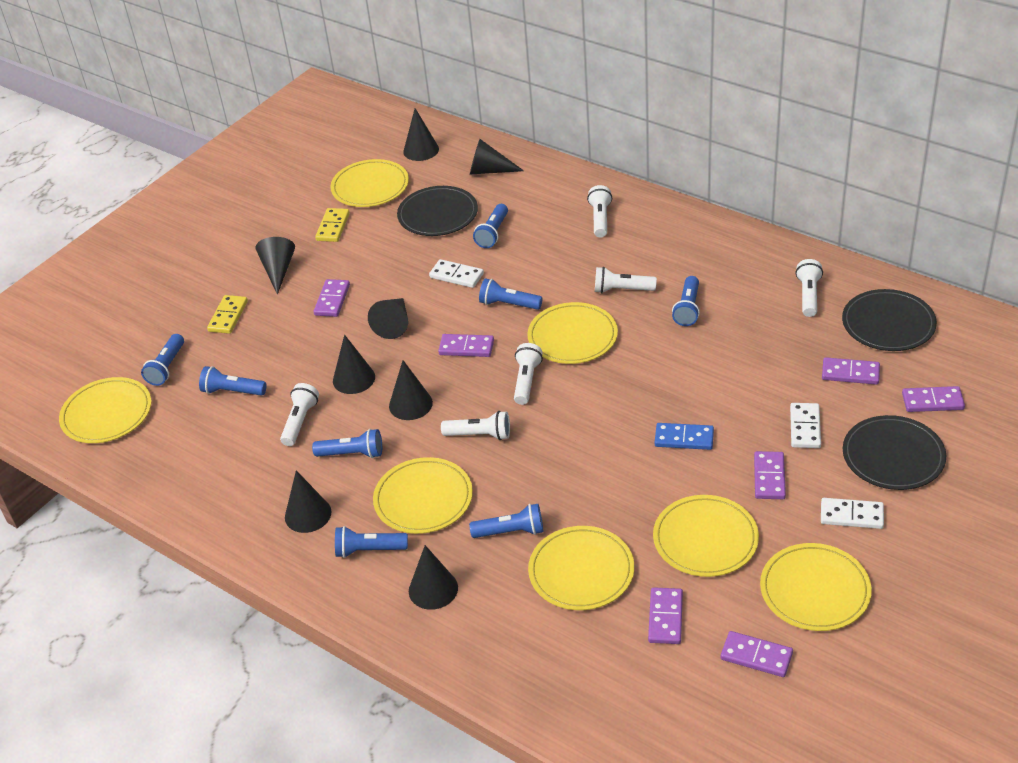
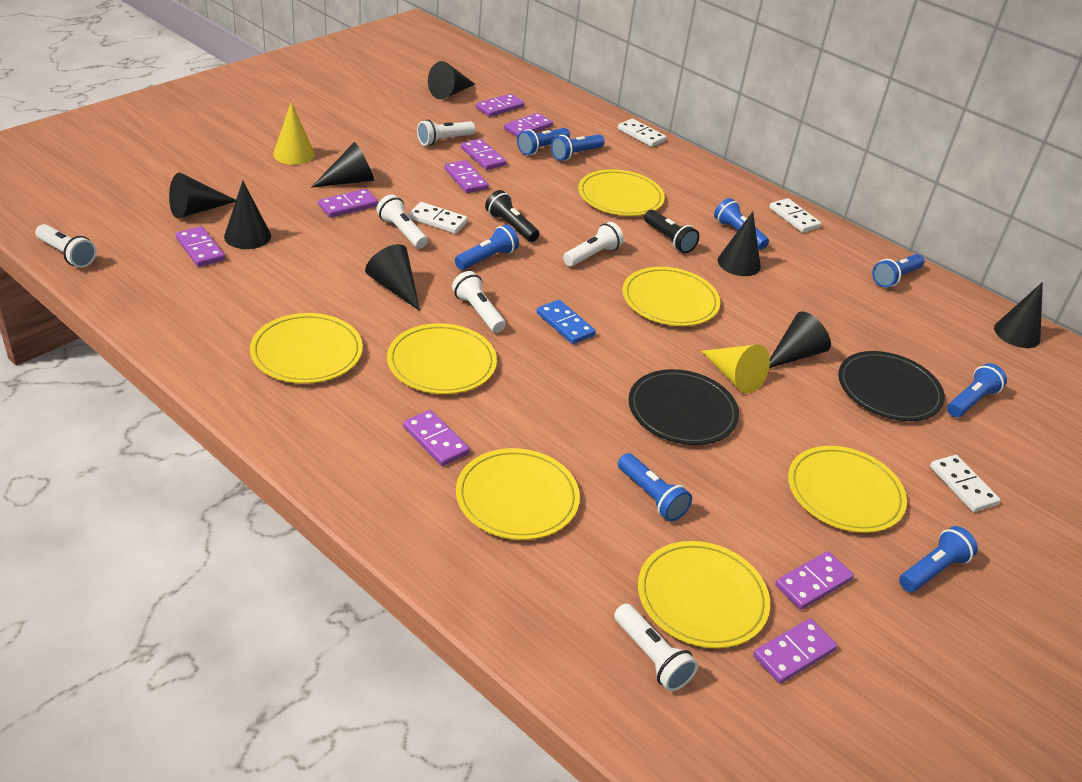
black flashlight: none = 0 -> [485,190,540,242] [644,210,699,253] = 2
black plate: [397,186,478,236] [842,289,937,351] [843,415,946,490] = 3 -> [628,369,739,445] [838,351,945,421] = 2
purple domino: [314,279,350,317] [438,334,494,357] [648,587,683,644] [721,631,793,677] [754,451,786,499] [822,357,880,385] [902,386,965,412] = 7 -> [176,226,225,267] [318,189,378,218] [403,410,470,466] [445,160,489,193] [461,139,507,170] [476,94,525,117] [504,113,553,137] [753,618,838,684] [775,551,854,610] = 9
white domino: [429,259,484,288] [790,403,821,448] [821,498,884,529] = 3 -> [408,202,468,234] [618,119,667,147] [769,198,821,232] [930,455,1000,512] = 4
yellow cone: none = 0 -> [273,102,315,165] [702,344,770,394] = 2
yellow domino: [207,295,248,334] [315,208,350,242] = 2 -> none = 0

